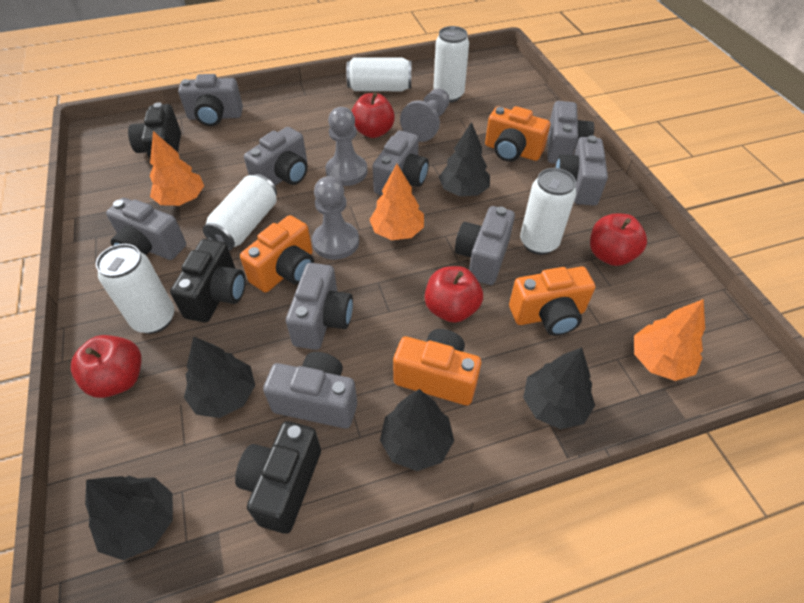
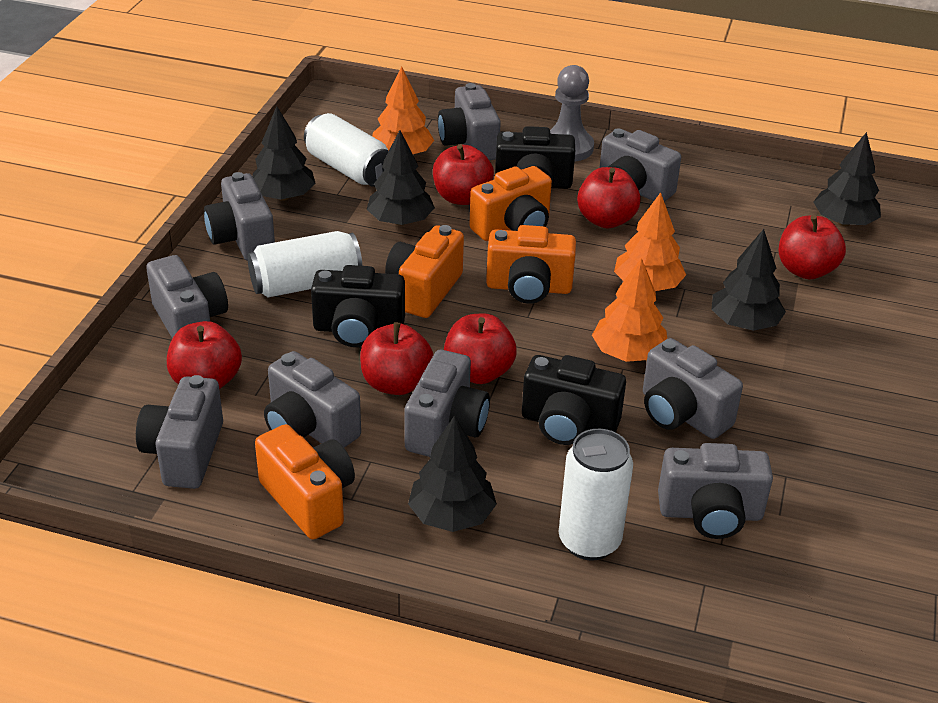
grey pawn: [312,176,359,260] [325,107,368,186] [400,89,449,142] = 3 -> [550,65,594,162] = 1
red apple: [71,335,142,398] [351,92,395,138] [425,266,483,323] [590,214,647,266] = 4 -> [167,321,242,389] [360,322,433,395] [433,145,494,205] [444,313,517,384] [577,167,641,228] [778,215,846,280] = 6
white can: [96,244,174,334] [203,174,277,251] [346,57,411,91] [433,26,469,103] [520,168,576,255] = 5 -> [248,231,362,297] [304,113,389,187] [559,429,633,561] = 3

